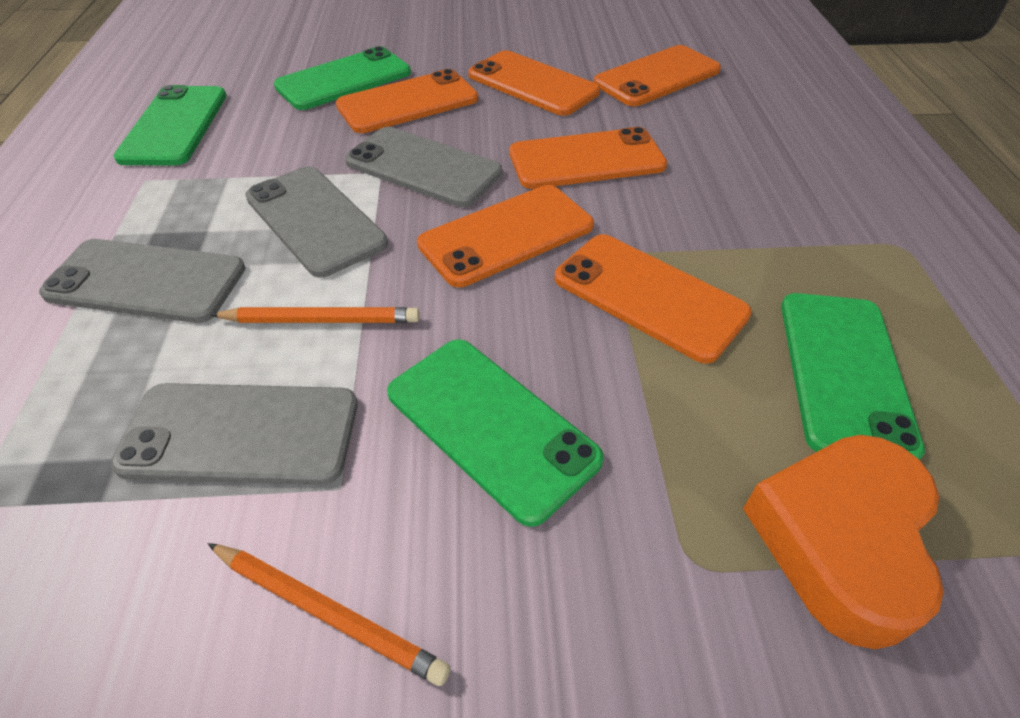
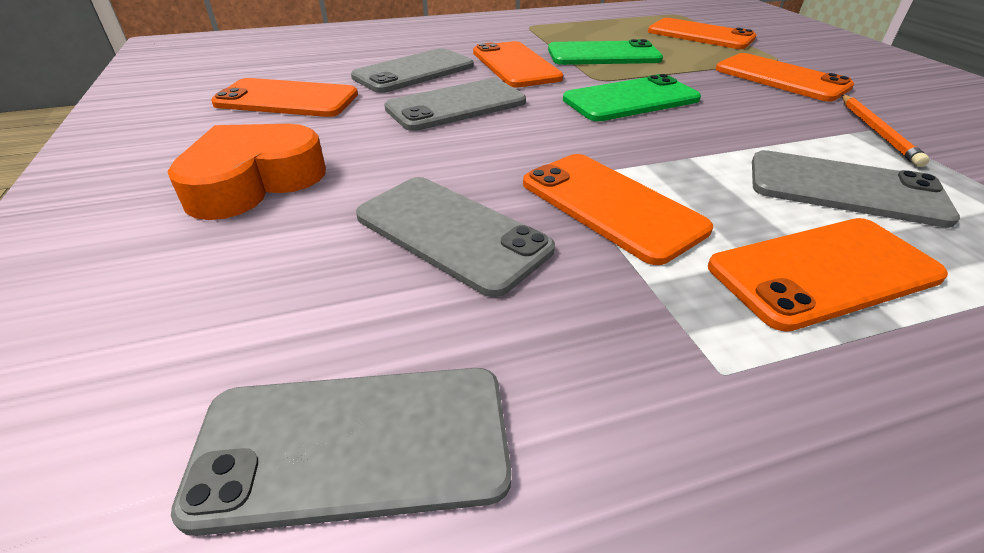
green phone: [114,85,227,165] [274,46,411,110] [387,339,604,527] [781,293,925,460] = 4 -> [548,39,663,65] [563,74,701,121] = 2
grey phone: [39,239,245,323] [111,383,358,485] [245,166,388,278] [345,127,502,207] = 4 -> [171,368,512,536] [351,48,474,93] [356,177,555,297] [384,78,526,131] [752,150,960,228] = 5
orange pencil: [208,543,451,686] [211,307,420,323] = 2 -> [842,95,930,167] = 1

